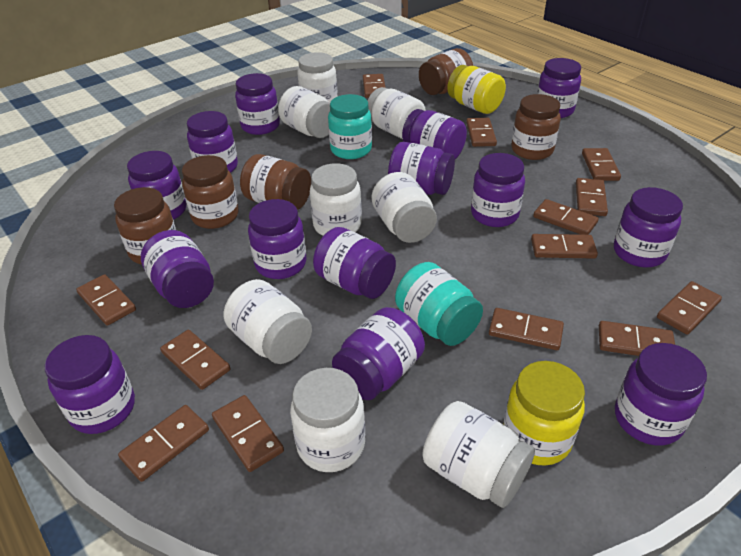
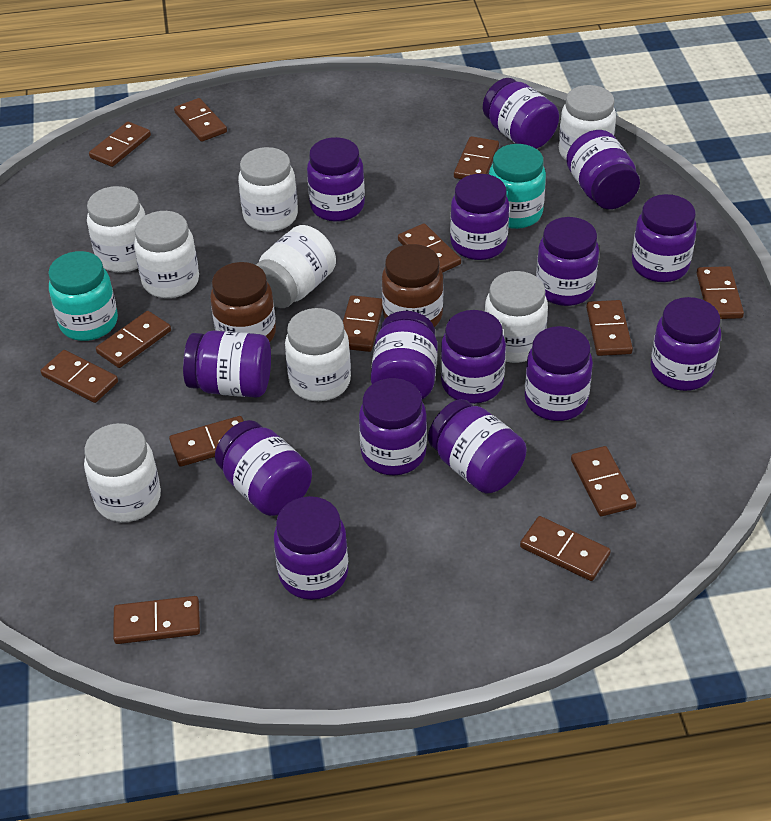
brown jar: [114,187,176,265] [182,155,238,229] [240,154,311,210] [419,48,473,95] [512,94,561,160] = 5 -> [210,262,276,342] [382,244,443,327] = 2
purple jar: [45,335,135,434] [127,151,186,220] [141,230,214,308] [187,111,238,173] [235,73,280,135] [248,199,306,279] [313,227,396,299] [332,307,425,400] [388,142,455,195] [402,109,467,159] [471,153,525,227] [537,58,581,118] [614,187,683,267] [615,343,707,446] = 14 -> [183,330,271,397] [215,420,312,516] [274,496,348,600] [307,137,365,222] [359,378,427,475] [371,311,438,399] [428,399,526,493] [441,310,506,404] [450,174,509,260] [483,78,559,149] [525,326,593,421] [536,217,599,306] [566,130,640,209] [632,194,697,282] [651,297,721,391] = 15
yellow jar: [447,65,506,114] [503,361,585,466] = 2 -> none = 0

